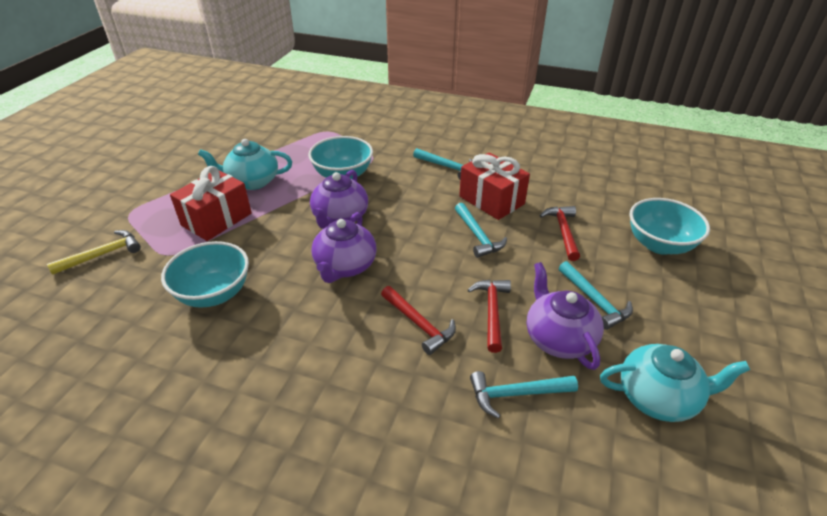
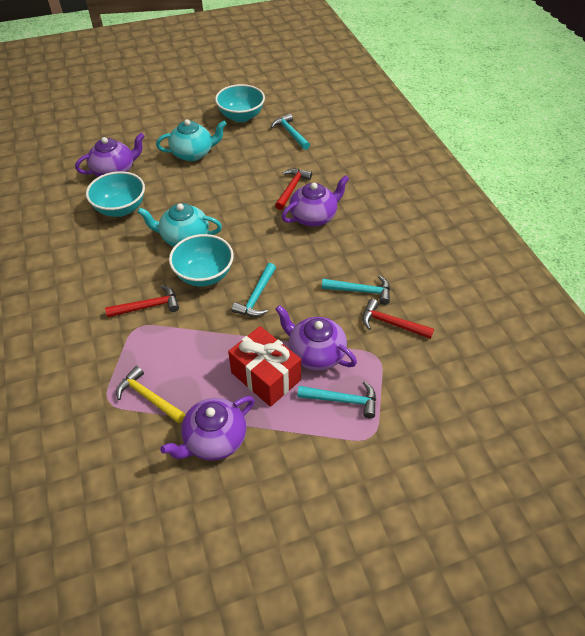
purple teapot: [310,170,368,229] [311,212,376,283] [527,262,604,370] = 3 -> [75,133,145,177] [160,396,255,461] [275,305,357,371] [282,175,349,227] = 4
red gift: [170,166,252,241] [459,152,530,220] = 2 -> [228,326,301,407] = 1

